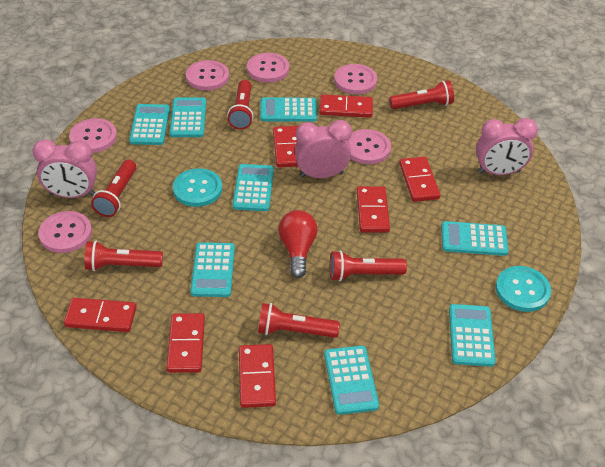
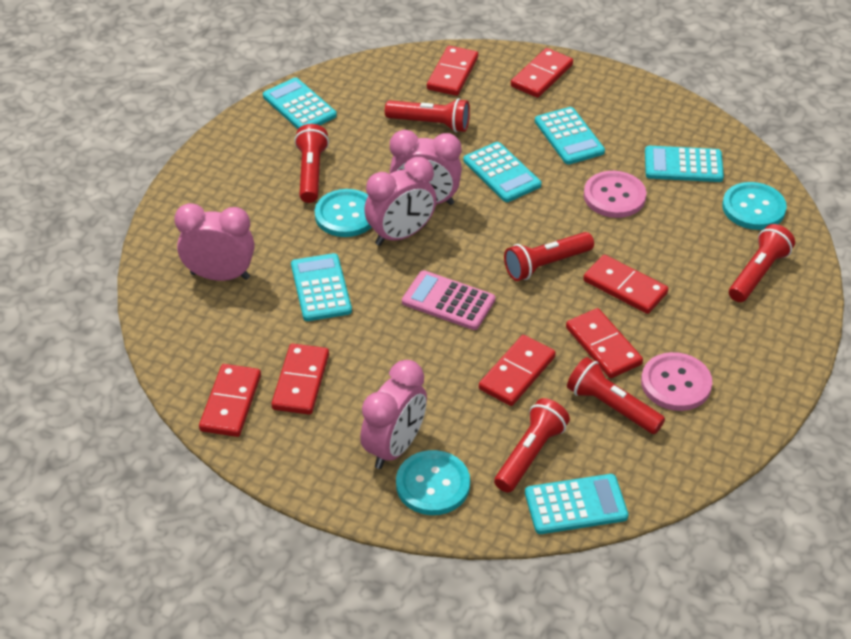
pink button: [38,211,92,253] [69,118,117,153] [186,60,229,91] [247,53,289,83] [334,64,377,94] [348,129,391,164] = 6 -> [584,171,646,218] [641,352,712,411] = 2
pink calculator: none = 0 -> [402,270,495,330] = 1
pink clock: [32,139,97,198] [295,120,352,178] [476,118,538,175] = 3 -> [174,203,255,281] [360,360,427,469] [364,157,437,246] [389,130,462,205] = 4
red light bulb: [279,210,317,278] = 1 -> none = 0
turquoise button: [173,168,222,207] [496,266,551,312] = 2 -> [315,189,372,237] [396,450,470,515] [722,182,787,230] = 3
turquoise calculator: [129,104,170,145] [170,98,206,137] [191,242,235,297] [233,164,274,211] [260,97,317,122] [324,346,379,415] [441,221,508,256] [449,304,496,367] = 8 -> [263,77,337,129] [291,253,352,321] [464,142,541,202] [525,474,628,534] [535,107,605,165] [645,146,724,182] = 6

